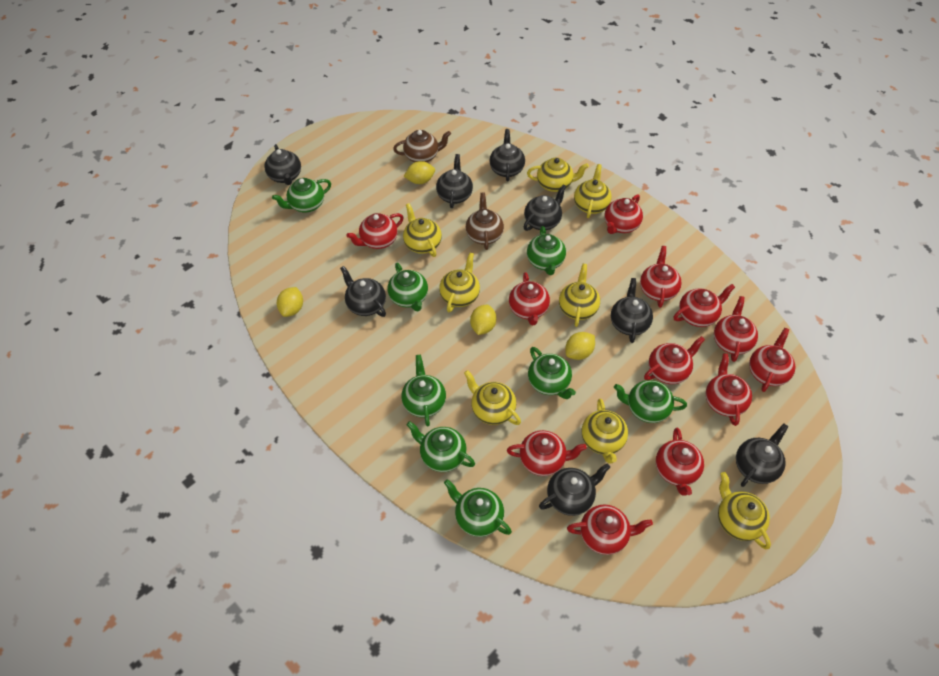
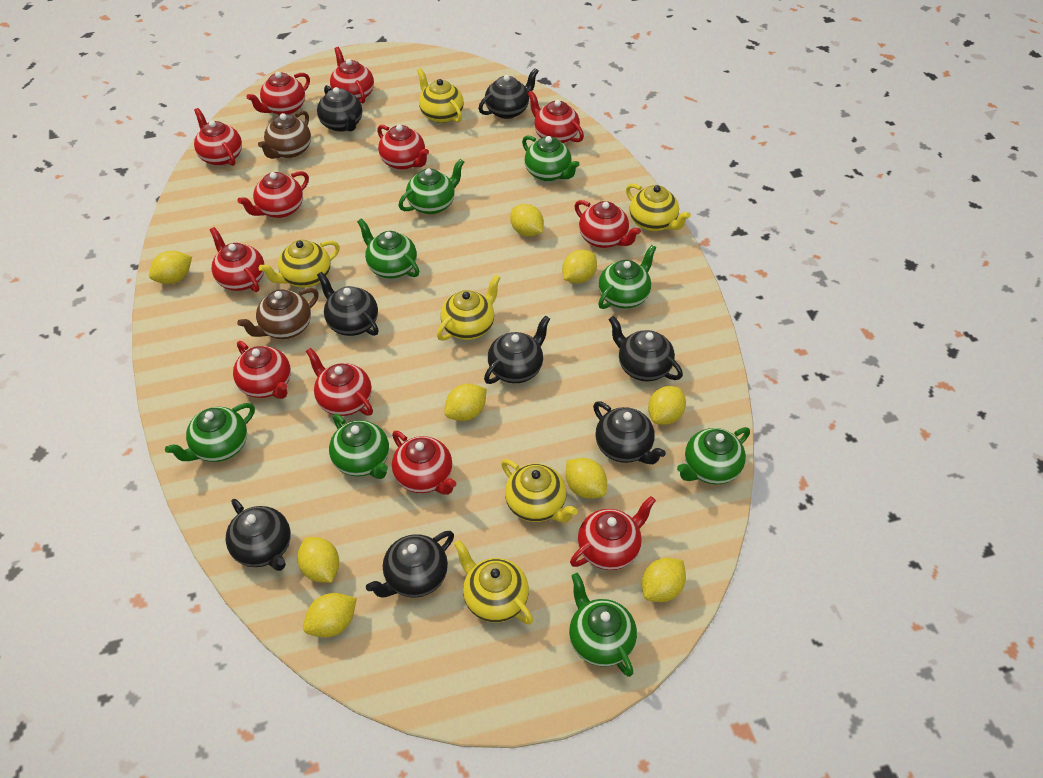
yellow lemon: [277,287,303,317] [404,161,435,184] [470,305,496,335] [565,332,595,360] = 4 -> [149,251,192,284] [297,537,339,583] [303,593,357,638] [444,384,487,421] [510,204,544,237] [562,250,597,284] [566,458,607,499] [642,558,686,602] [648,386,686,425] = 9
yellow teapot: [403,203,442,257] [439,253,480,312] [464,370,521,425] [527,158,589,192] [559,264,600,327] [574,164,612,218] [582,398,628,464] [718,472,771,549] = 8 -> [259,240,340,288] [417,68,464,123] [437,275,501,341] [454,540,533,625] [501,459,578,522] [626,183,691,231] = 6

